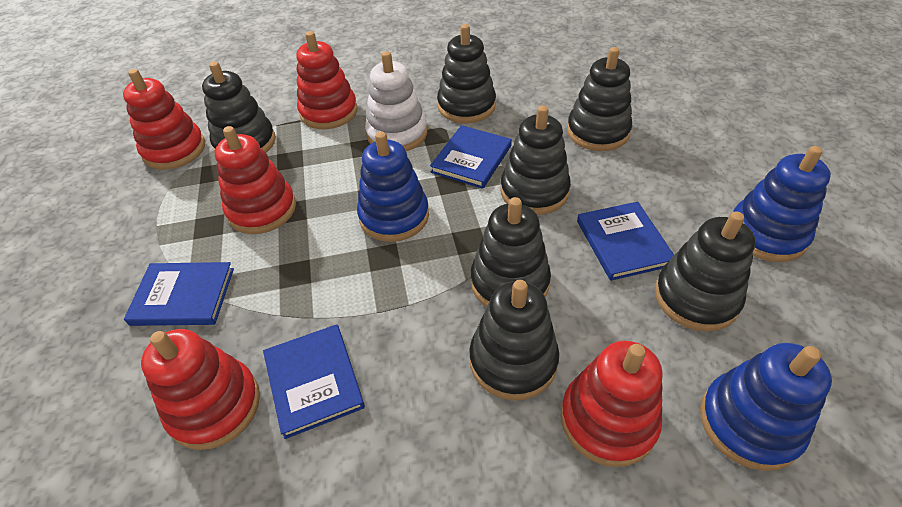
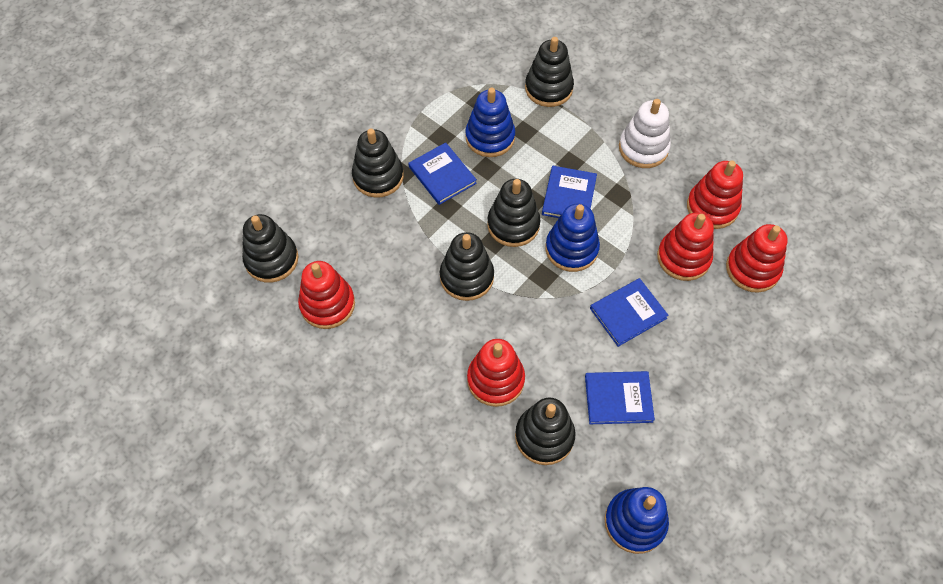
black stacking toy: [202,61,276,153] [437,24,496,123] [469,280,559,401] [471,197,551,307] [500,105,571,215] [567,47,632,151] [655,212,755,332] = 7 -> [242,214,298,283] [352,129,404,198] [440,232,494,301] [487,179,540,247] [515,398,575,465] [525,37,574,107] = 6

